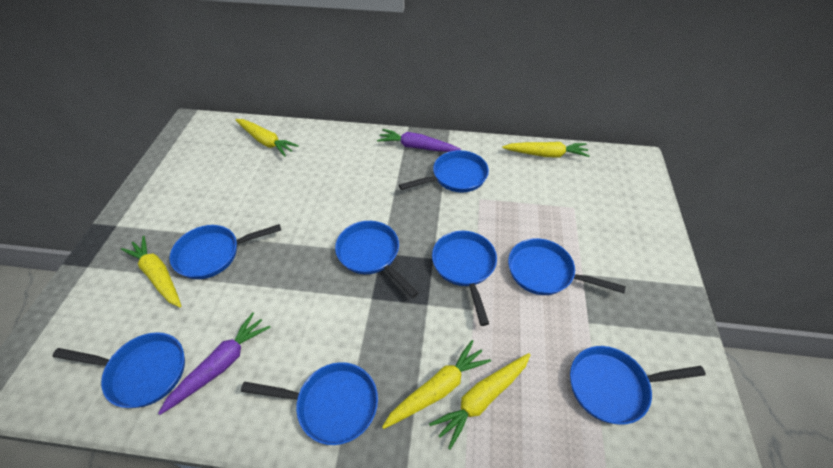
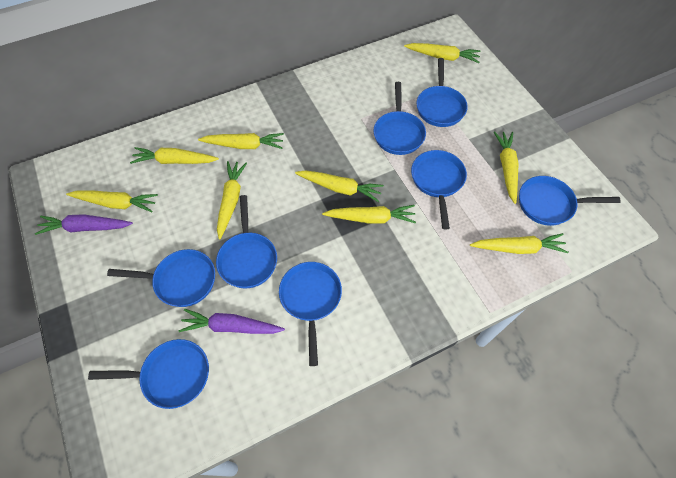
yellow carrot: [121,236,181,307] [235,119,299,157] [382,340,491,429] [429,353,531,450] [502,142,590,158] = 5 -> [66,190,158,212] [130,147,219,164] [198,133,284,149] [217,161,247,239] [295,170,384,202] [322,205,416,224] [404,43,480,63] [470,233,569,254] [494,131,518,204] = 9

